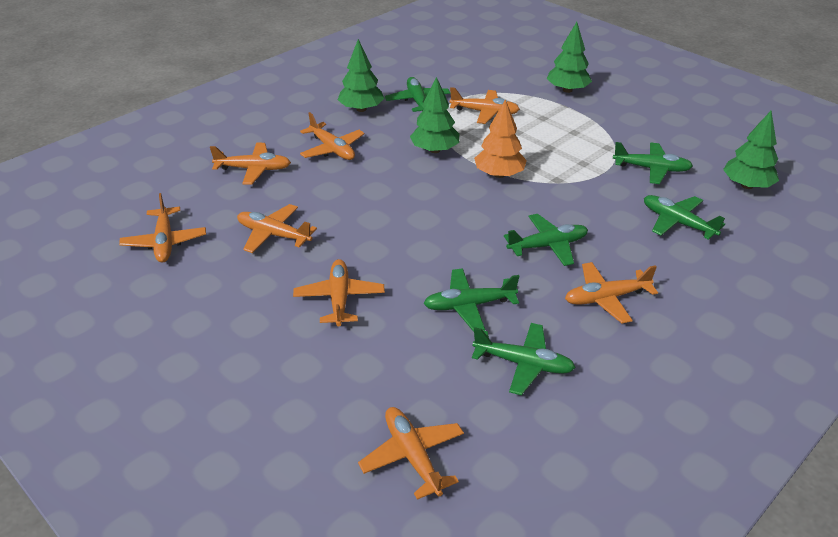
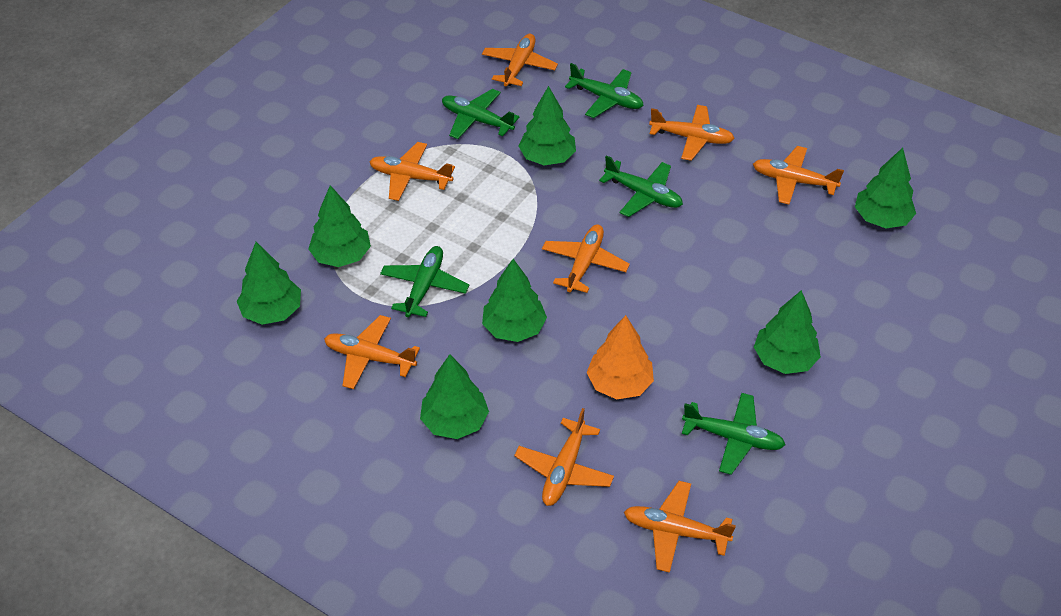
green plane: [385,77,450,112] [423,268,519,332] [472,323,576,395] [504,214,588,266] [613,142,693,184] [644,195,725,240] = 6 -> [380,246,469,317] [442,89,520,139] [565,63,644,118] [599,155,683,217] [682,393,786,475] = 5
green tree: [338,39,384,112] [410,77,459,153] [547,22,592,93] [723,111,779,189] = 4 -> [237,242,301,325] [308,185,371,267] [420,354,489,439] [482,259,547,342] [518,86,576,166] [754,290,821,374] [855,148,916,228] = 7

